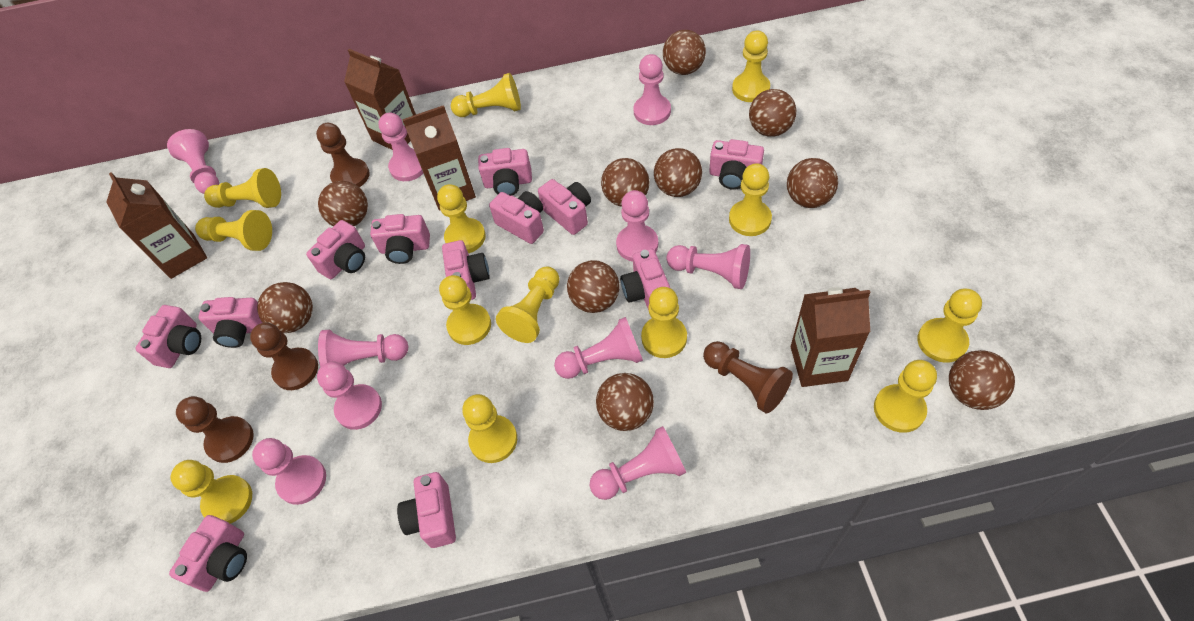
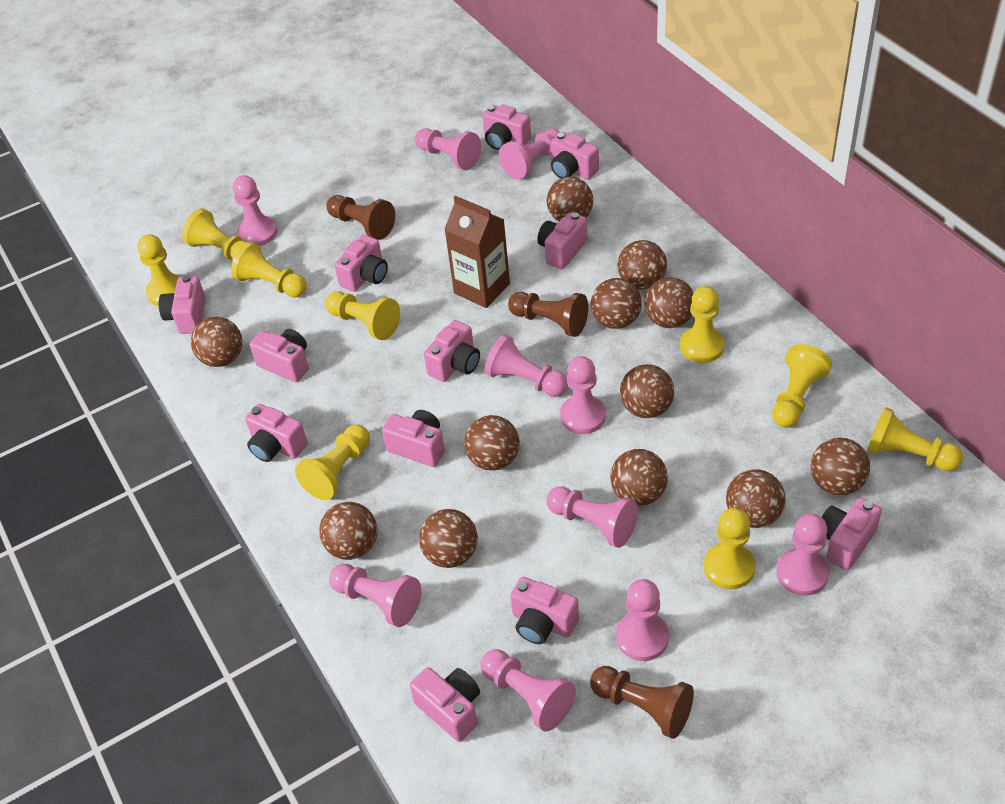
brown ball: [257,282,313,333] [318,181,368,226] [567,260,619,313] [596,373,654,431] [601,158,650,207] [654,148,702,197] [663,30,706,75] [749,89,796,137] [787,158,838,208] [949,350,1015,410] = 10 -> [191,317,242,367] [319,502,378,560] [419,509,478,568] [464,415,520,471] [546,177,593,221] [591,278,642,329] [610,449,668,506] [617,240,667,290] [620,364,674,418] [644,277,694,328] [726,469,785,528] [811,438,870,495] = 12
brown carton: [106,172,207,279] [344,49,416,150] [402,105,476,211] [791,287,871,387] = 4 -> [444,196,510,308] = 1
brown pawn: [176,396,254,463] [250,323,318,390] [316,123,370,187] [703,341,793,413] = 4 -> [326,195,395,240] [508,292,588,337] [590,666,694,739] = 3
yellow pawn: [170,460,252,524] [195,210,272,251] [204,168,281,208] [437,184,486,253] [439,275,491,345] [451,73,521,117] [462,394,517,463] [496,266,560,343] [641,287,687,358] [729,163,772,236] [732,31,770,102] [874,360,937,433] [917,288,982,363] = 13 -> [137,234,181,306] [182,208,246,259] [231,241,307,298] [295,425,370,500] [325,291,400,340] [680,286,725,363] [704,508,756,589] [772,344,832,428] [867,407,963,471] = 9

